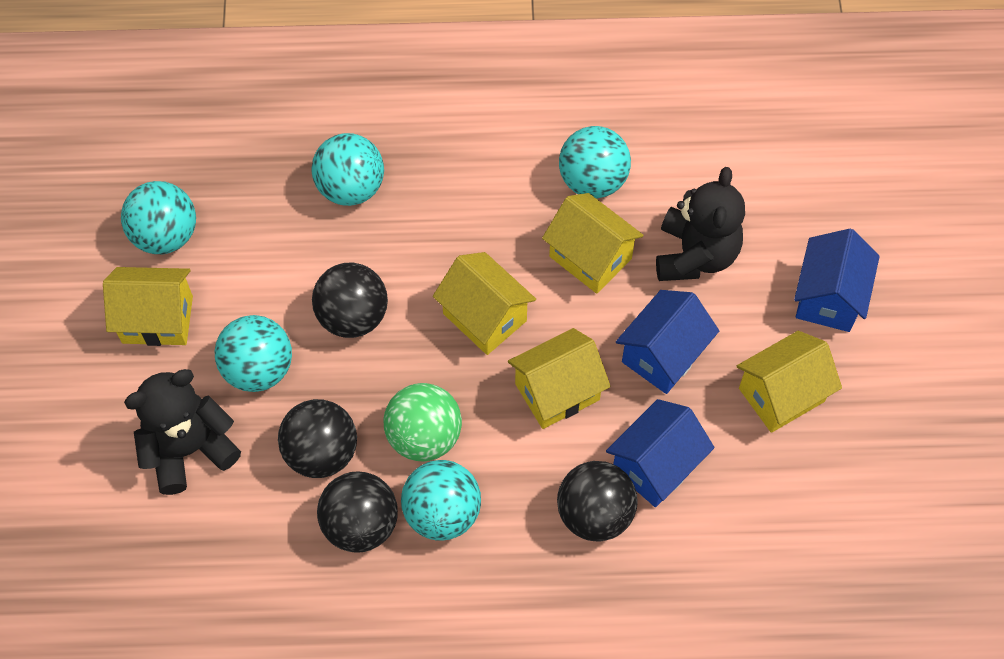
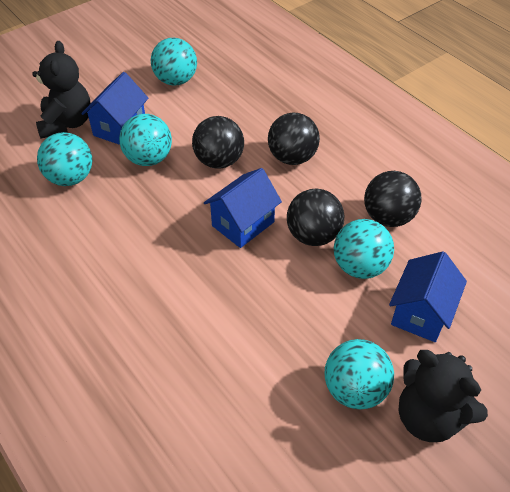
green ball: [383,383,462,461] = 1 -> none = 0
yellow house: [103,267,193,346] [433,252,536,355] [508,328,611,429] [542,193,644,294] [737,331,842,433] = 5 -> none = 0

